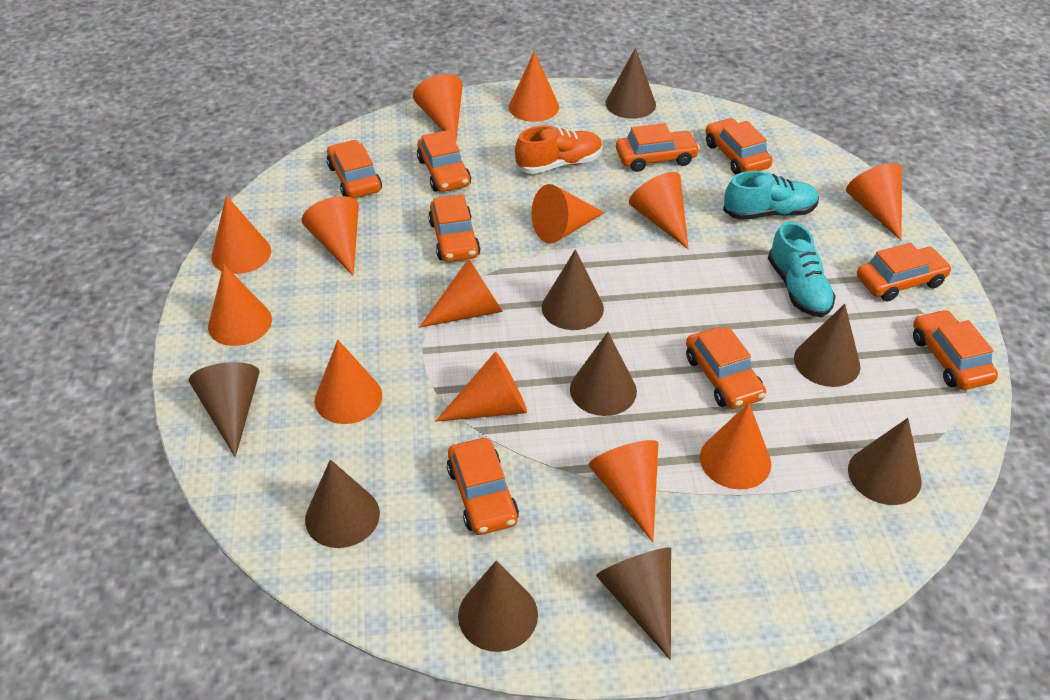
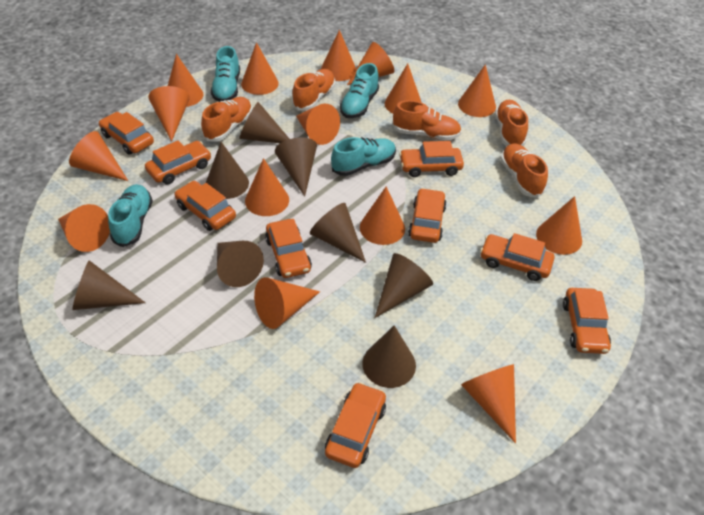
brown cone: [189,362,260,457] [305,459,380,548] [458,561,538,652] [542,249,604,330] [570,332,637,416] [596,547,671,660] [606,48,656,119] [794,304,860,387] [848,418,922,505] = 9 -> [72,260,146,310] [206,142,249,199] [217,241,264,287] [239,102,289,143] [275,138,317,197] [310,203,366,263] [362,325,416,388] [375,253,433,318] = 8
orange cone: [208,265,272,346] [211,195,271,274] [302,196,359,276] [315,340,382,424] [413,74,463,142] [419,258,503,328] [435,352,527,422] [509,51,559,122] [531,184,605,244] [589,440,659,542] [629,172,688,249] [700,403,771,490] [846,163,902,241] = 13 -> [58,204,110,252] [69,131,128,181] [148,86,190,142] [168,54,203,107] [241,42,279,95] [245,158,289,216] [254,277,320,329] [296,103,340,145] [321,30,356,81] [347,42,395,85] [360,186,405,245] [385,63,422,114] [458,64,496,117] [461,364,516,443] [536,196,582,255] = 15
orange shoe: [515,125,602,174] = 1 -> [201,97,252,142] [292,69,335,111] [392,100,462,140] [495,100,528,146] [500,143,548,198] = 5
turquoise shoe: [723,171,819,220] [768,221,836,317] = 2 -> [108,184,153,247] [211,46,240,102] [331,137,396,176] [340,63,379,118] = 4

